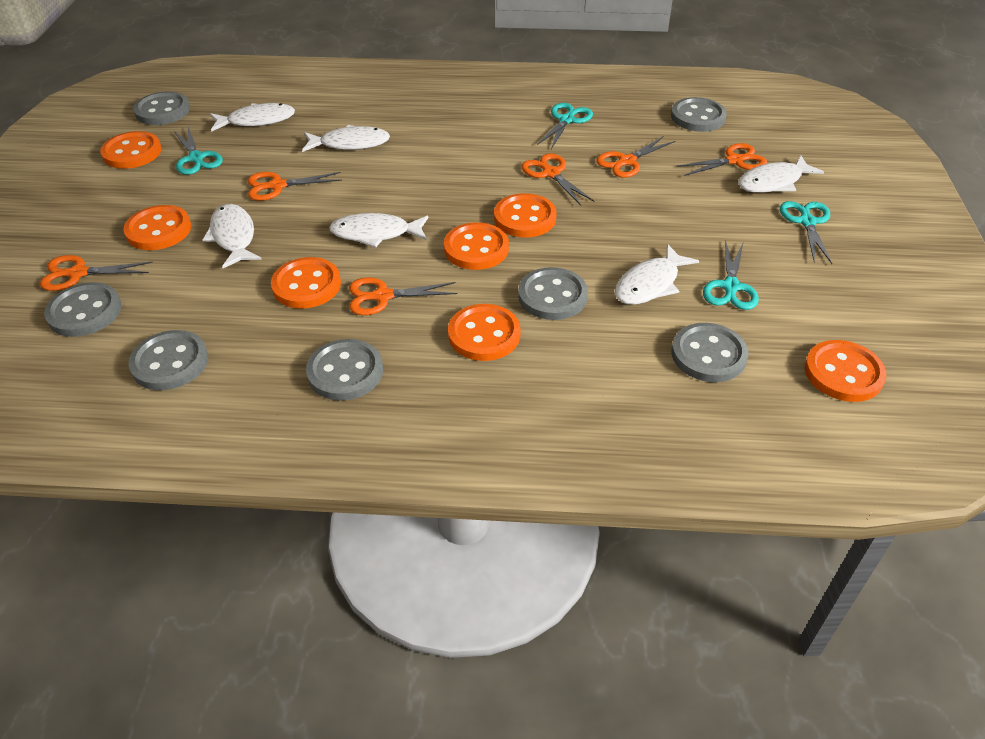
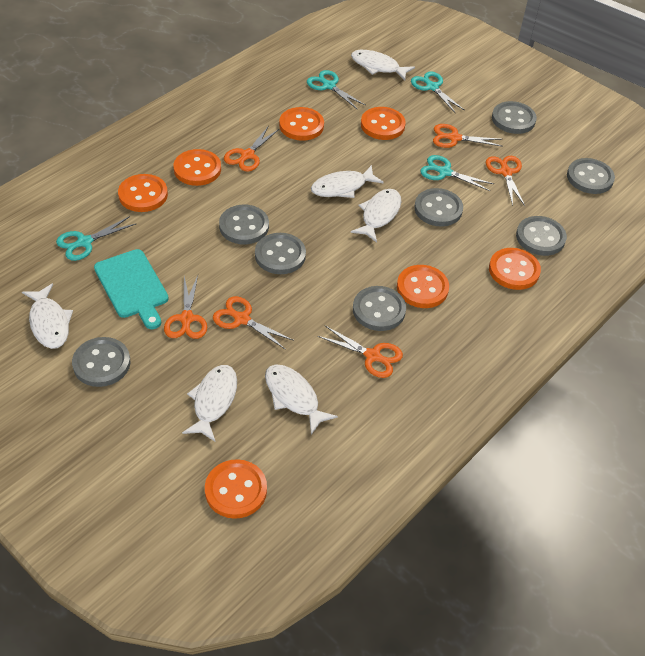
grey button: [44,282,122,337] [128,330,208,390] [133,92,190,125] [306,339,383,401] [518,267,588,320] [671,97,727,132] [671,323,749,382] = 7 -> [72,337,130,387] [219,205,269,244] [255,233,306,274] [353,286,406,331] [415,188,463,227] [492,101,537,134] [516,216,567,256] [567,158,615,194] = 8
turquoise cutting board: none = 0 -> [94,249,169,329] = 1

